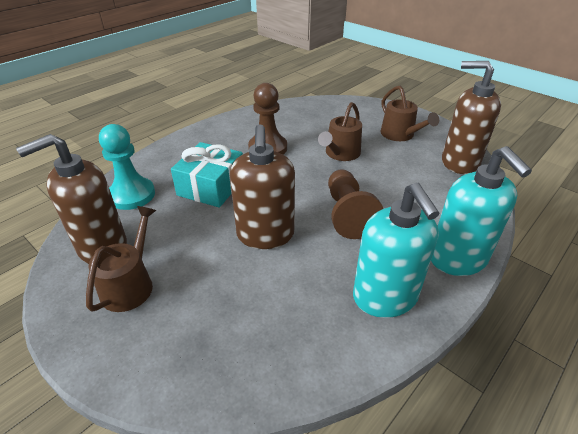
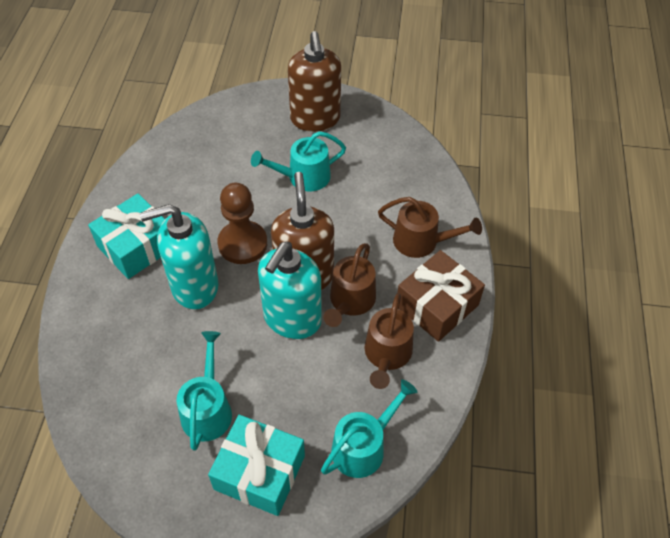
brown gift: none = 0 -> [397,250,485,342] = 1
brown pawn: [248,83,287,155] [328,169,383,239] = 2 -> [217,183,267,264] = 1
brown soap dispenser: [16,134,127,264] [230,124,295,249] [442,61,501,174] = 3 -> [271,172,334,290] [288,31,341,132] = 2
turquoise gift: [171,142,243,208] = 1 -> [88,193,165,279] [208,415,305,516] = 2
turquoise pawn: [99,124,155,210] = 1 -> none = 0
turquoise watering can: none = 0 -> [177,331,232,451] [251,131,346,191] [321,379,417,478] = 3

